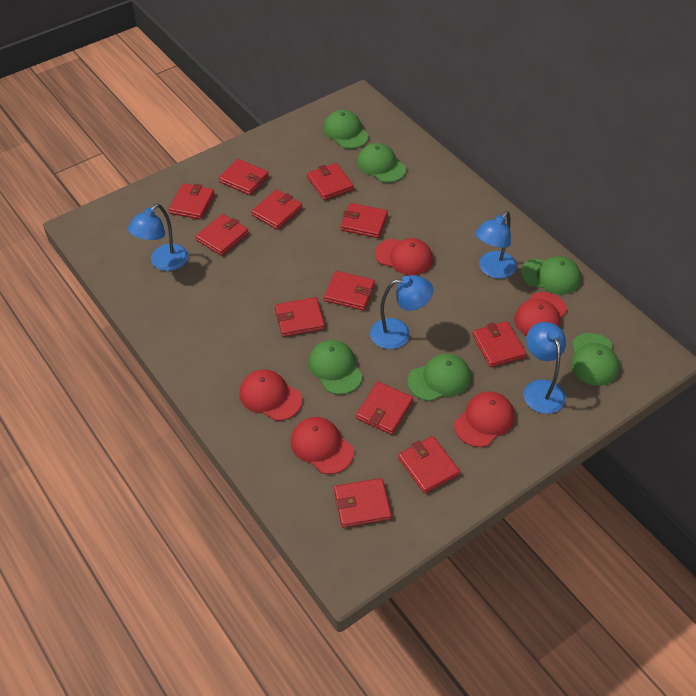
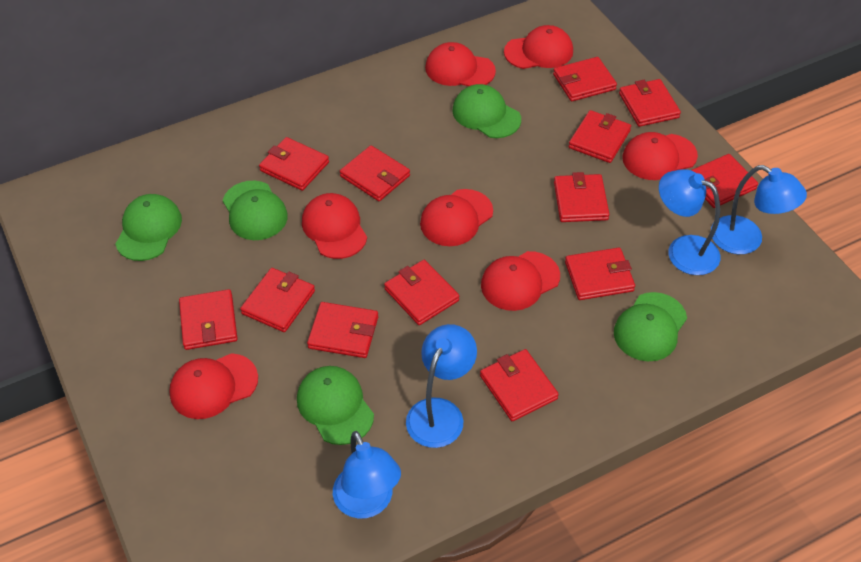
green cap: [308,340,363,394] [324,110,369,149] [357,143,406,183] [408,354,471,401] [521,256,581,294] [571,333,619,386] = 6 -> [115,194,182,261] [223,181,288,240] [297,366,374,445] [452,84,521,138] [614,292,687,361] = 5
red cap: [240,369,302,421] [291,417,354,474] [375,238,433,275] [454,391,514,447] [514,292,567,336] = 5 -> [169,353,258,419] [302,193,367,259] [420,189,493,246] [425,42,496,86] [481,251,560,311] [504,25,573,69] [622,132,698,180] = 7
red wallet: [169,183,215,220] [195,214,249,256] [219,159,269,195] [251,190,302,230] [275,297,325,337] [307,163,354,200] [324,271,375,311] [334,478,392,528] [340,203,388,238] [356,382,413,435] [398,436,460,494] [472,321,526,367] = 12 -> [179,289,238,350] [240,268,315,332] [259,137,329,191] [307,302,378,358] [340,145,410,201] [384,260,459,325] [480,349,559,421] [553,57,617,101] [554,172,609,222] [565,248,635,300] [568,110,631,163] [619,79,681,127] [691,154,758,208] = 13

